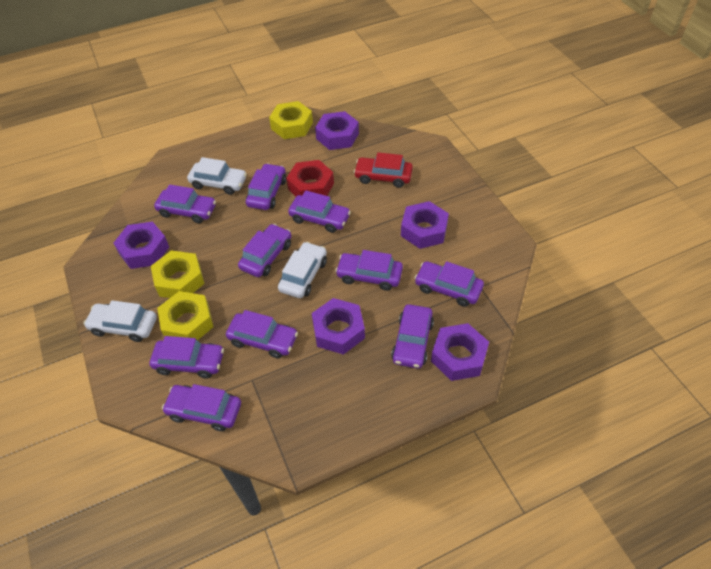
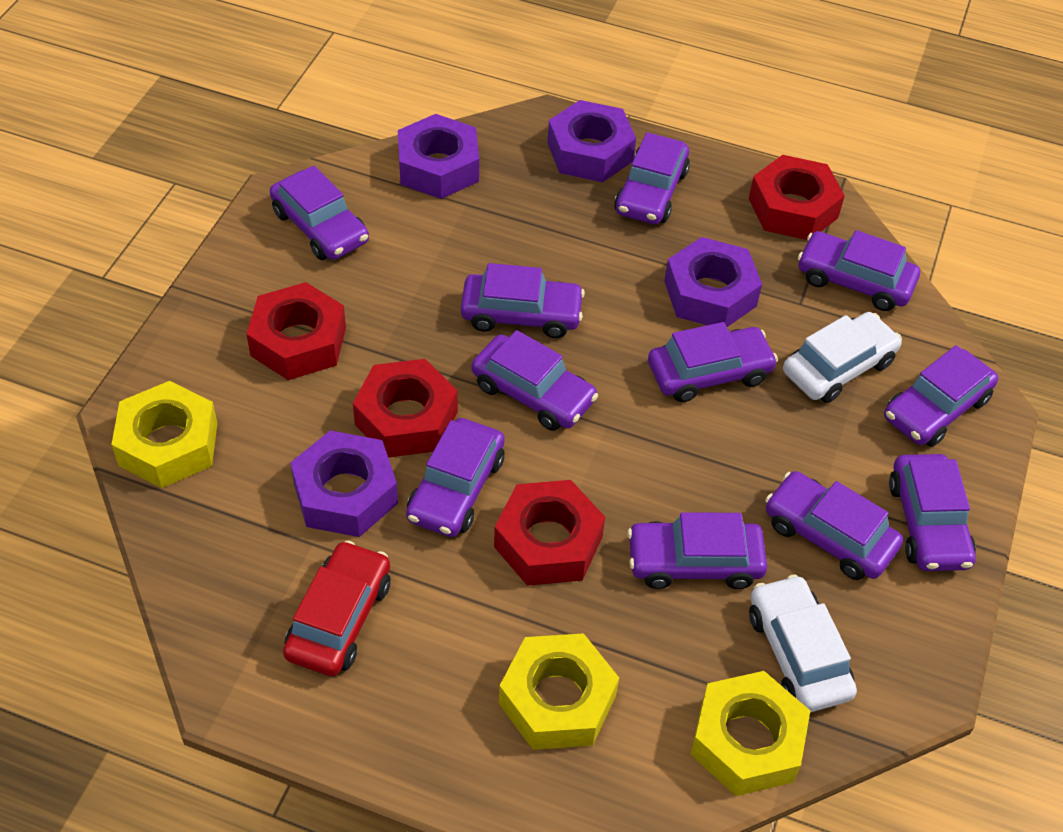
purple car: [149,336,224,379] [154,184,216,223] [162,384,241,431] [226,310,298,359] [238,224,291,277] [246,163,286,210] [288,191,351,233] [335,250,403,291] [391,304,434,369] [415,261,484,307] = 10 -> [270,166,369,260] [406,418,505,537] [461,263,585,338] [471,330,598,431] [614,132,690,224] [627,512,767,589] [648,322,778,402] [765,471,903,580] [798,230,920,311] [884,345,998,447] [889,454,976,571] = 11
purple nut: [114,222,169,269] [312,298,365,355] [315,111,359,150] [401,201,449,249] [431,323,489,381] = 5 -> [290,430,398,537] [398,114,479,199] [547,100,636,182] [664,237,762,327] = 4
red nut: [286,160,334,197] = 1 -> [247,282,346,380] [353,359,458,458] [494,480,605,586] [749,155,845,240] = 4
white car: [84,300,157,342] [187,157,247,195] [278,242,327,298] = 3 -> [749,574,857,713] [783,312,902,403] = 2

